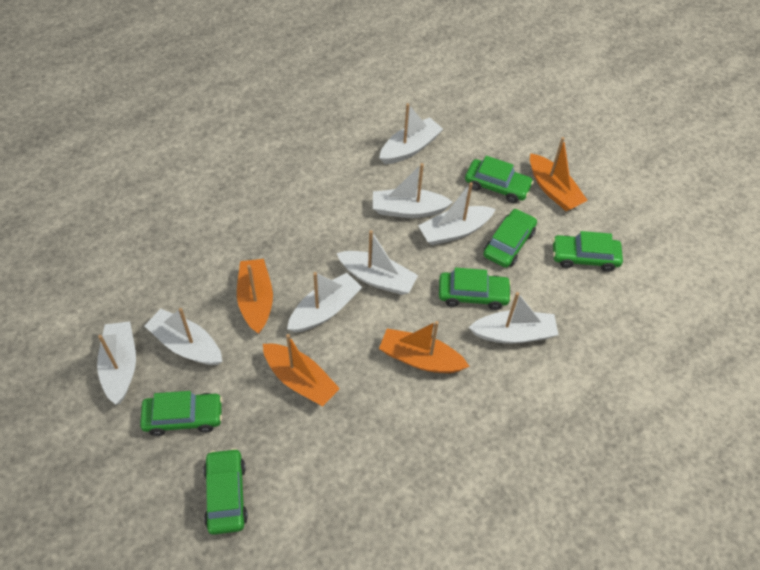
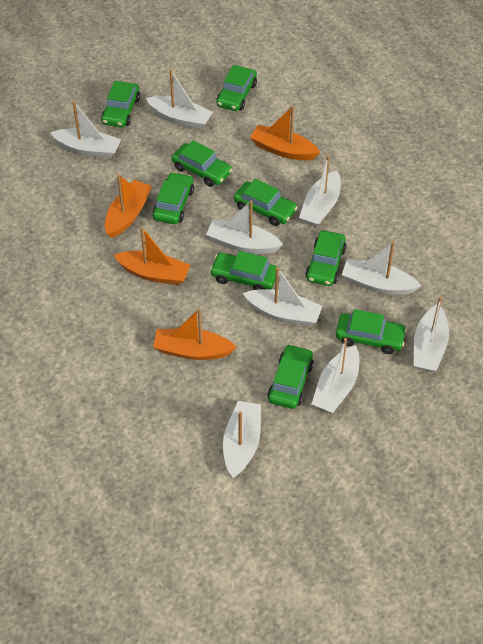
green car: [140,391,223,436] [203,448,248,535] [439,267,512,310] [465,156,534,203] [483,209,537,268] [552,231,623,272] = 6 -> [101,81,140,127] [153,172,194,224] [172,140,232,187] [210,251,277,290] [216,65,257,111] [234,179,298,226] [268,344,314,409] [305,230,346,286] [336,309,407,354] = 9
white boat: [97,321,136,405] [144,308,223,365] [287,272,362,333] [336,230,418,295] [373,163,453,218] [379,103,443,164] [418,182,495,245] [469,292,559,344] = 8 -> [50,101,121,159] [146,69,213,130] [206,200,283,254] [223,401,261,478] [243,267,323,326] [299,155,341,227] [312,338,359,413] [342,242,421,295] [414,296,449,372] = 9

